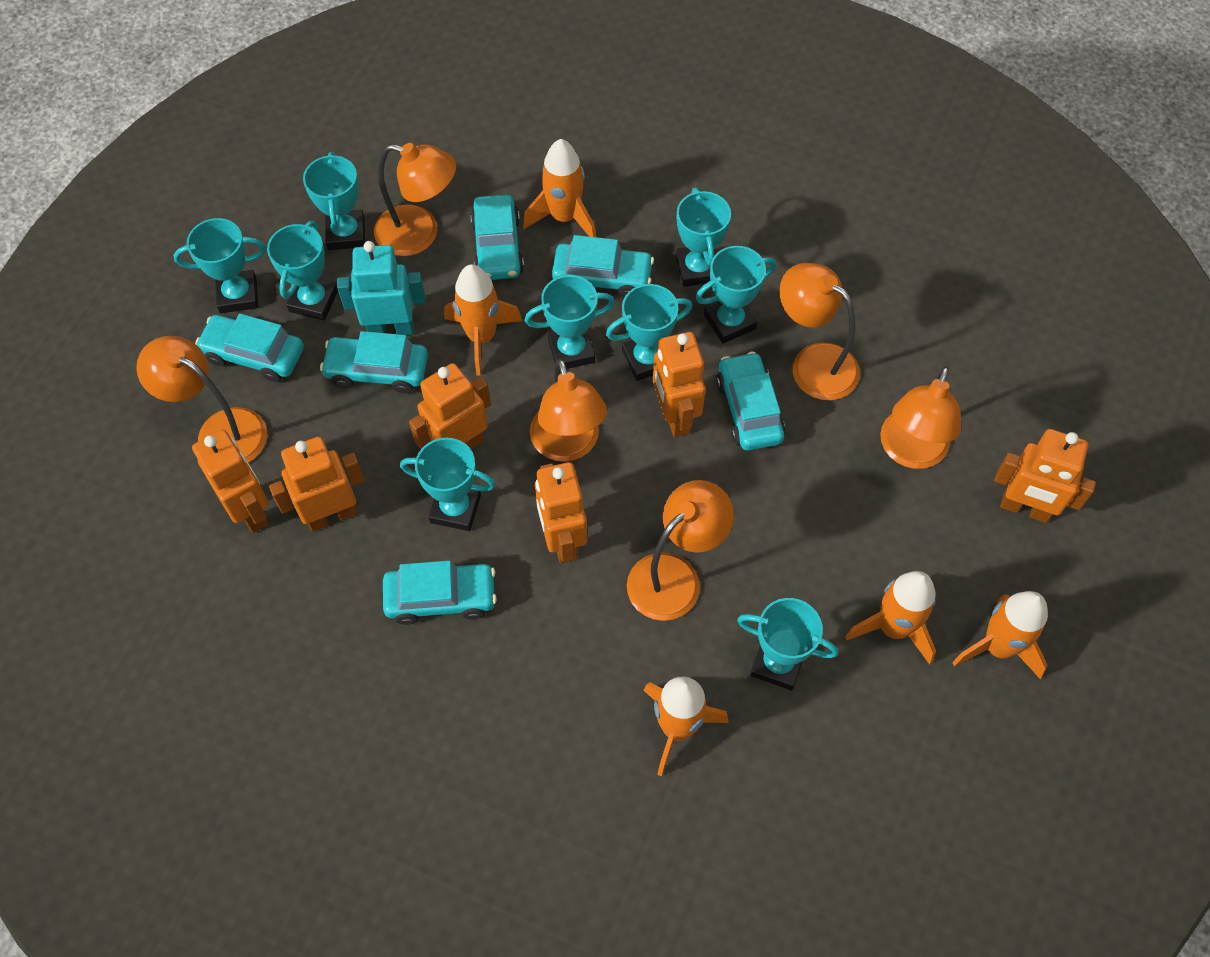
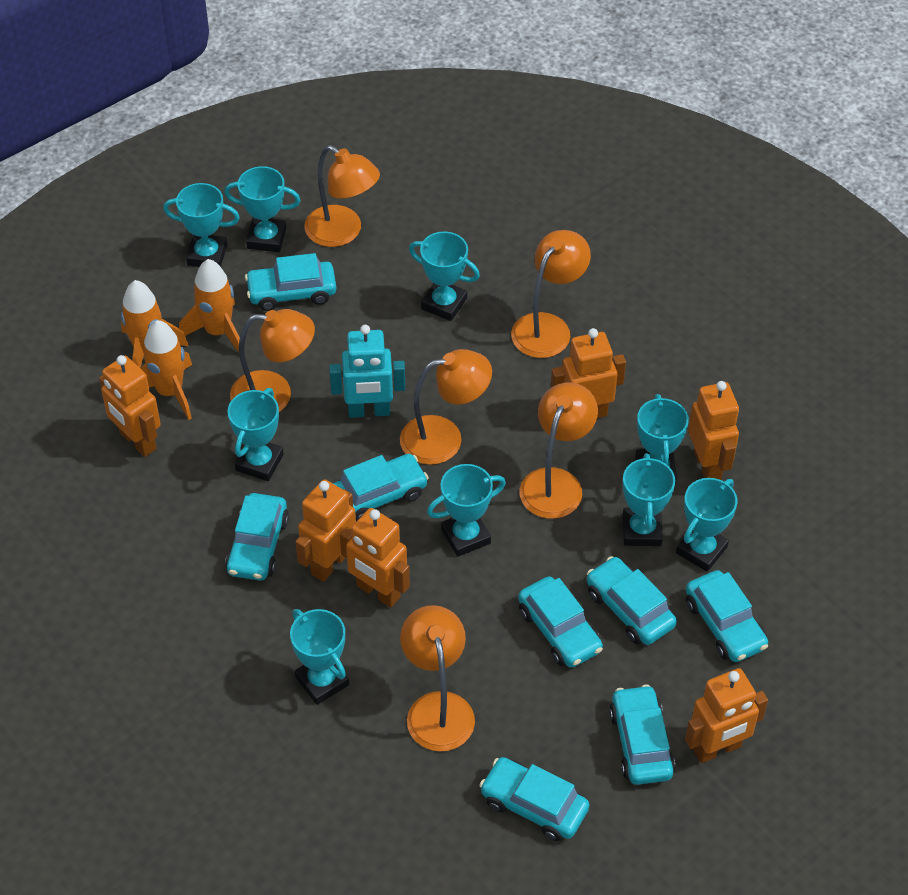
orange rocket: [444,264,522,376] [523,139,596,237] [644,677,729,776] [845,571,936,665] [952,591,1048,679] = 5 -> [121,280,188,368] [140,320,192,420] [179,259,240,353] = 3
turquoise car: [195,314,304,382] [320,331,428,394] [383,561,497,625] [470,195,524,280] [552,235,654,298] [716,352,785,450] = 6 -> [225,493,289,581] [245,253,336,311] [333,454,429,522] [479,757,589,841] [518,576,603,668] [587,556,677,645] [609,685,675,785] [686,570,768,662] = 8

